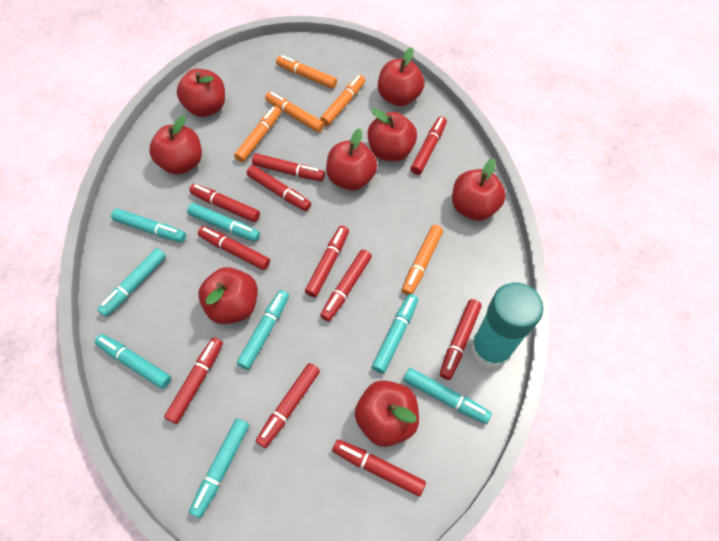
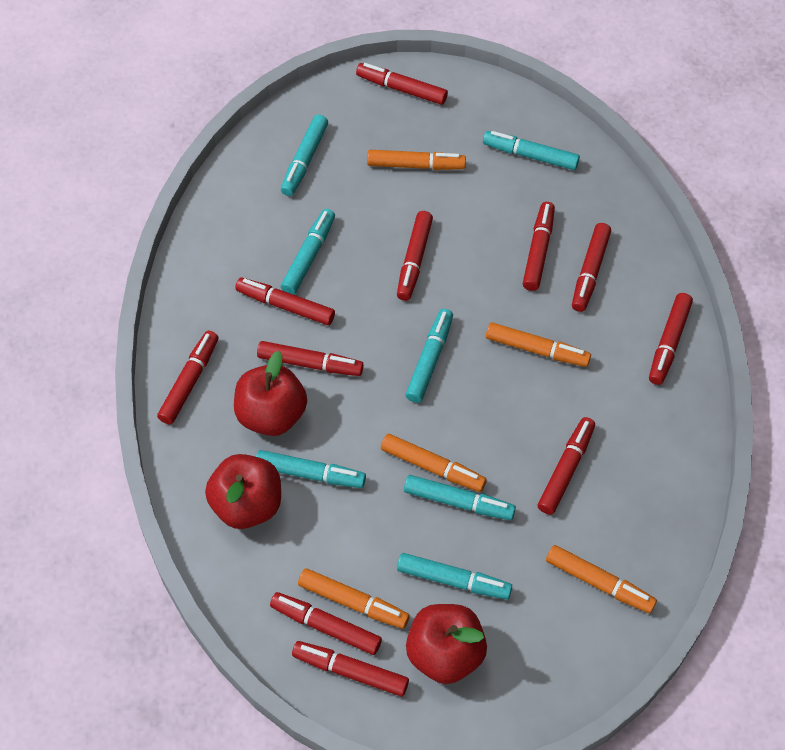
red apple: [149,115,202,175] [177,69,225,117] [198,267,258,324] [326,128,377,190] [355,380,419,447] [368,109,417,161] [378,47,425,106] [452,158,506,221] = 8 -> [205,454,281,529] [234,351,307,436] [406,604,487,684] = 3
turquoise glue stick: [471,283,543,369] = 1 -> none = 0
turquoise marker: [95,334,171,389] [97,248,166,317] [111,209,186,242] [187,203,260,241] [189,418,249,518] [237,290,289,370] [372,294,418,373] [403,368,492,424] = 8 -> [256,450,366,488] [281,114,328,196] [281,209,335,295] [397,553,512,600] [404,475,516,520] [405,309,453,403] [483,131,580,170] = 7

